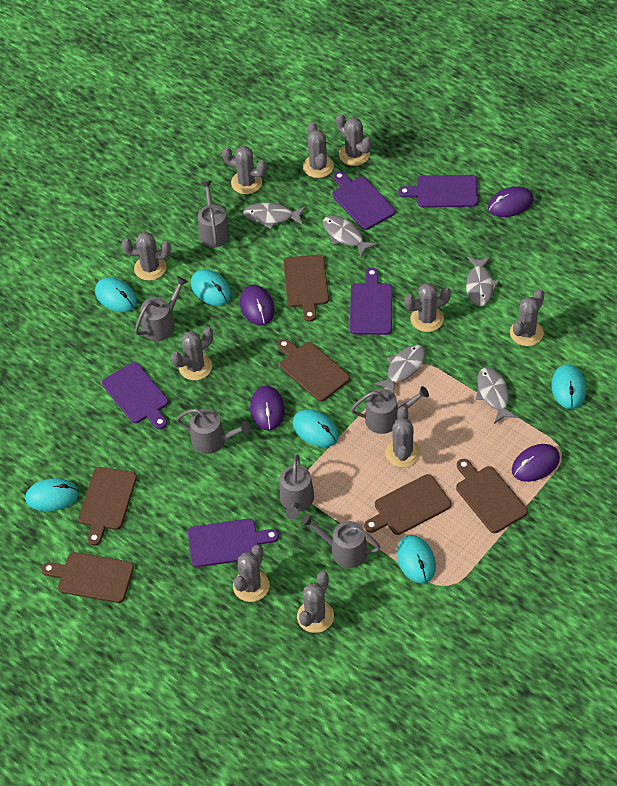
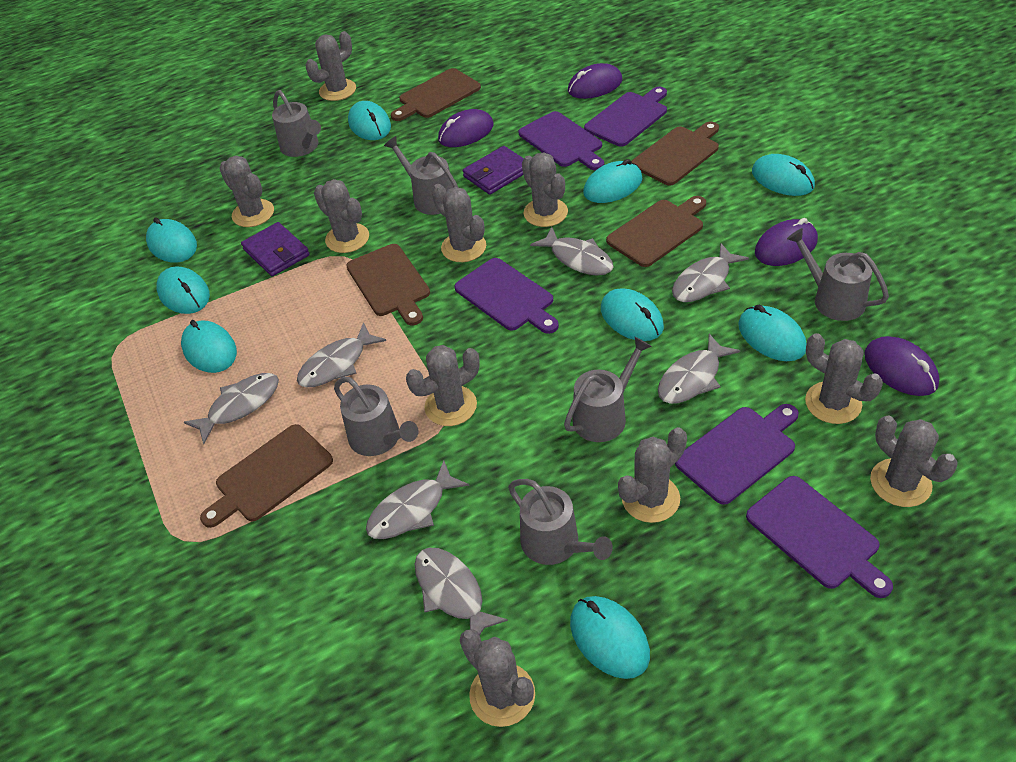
brown cutting board: [41,552,134,603] [78,467,137,546] [277,339,350,401] [283,254,329,322] [364,474,451,535] [456,459,528,533] = 6 -> [200,424,333,528] [346,244,430,325] [391,68,481,121] [606,196,706,267] [631,122,719,186] = 5
grey fish: [243,203,305,229] [323,215,377,257] [374,345,426,393] [466,257,499,306] [476,368,518,424] = 5 -> [184,373,279,444] [297,322,386,387] [366,461,469,539] [414,547,508,636] [530,227,613,276] [658,334,740,404] [672,243,749,302] = 7
purple wallet: none = 0 -> [241,222,310,276] [463,146,524,195] = 2
turquoise mouse: [25,478,79,511] [95,278,137,312] [191,269,231,306] [293,409,339,447] [397,535,436,583] [551,364,586,409] = 6 -> [146,217,197,263] [156,267,210,314] [181,320,237,373] [348,101,391,140] [570,596,650,679] [583,159,643,203] [601,288,664,341] [738,305,806,361] [752,154,815,196] = 9

